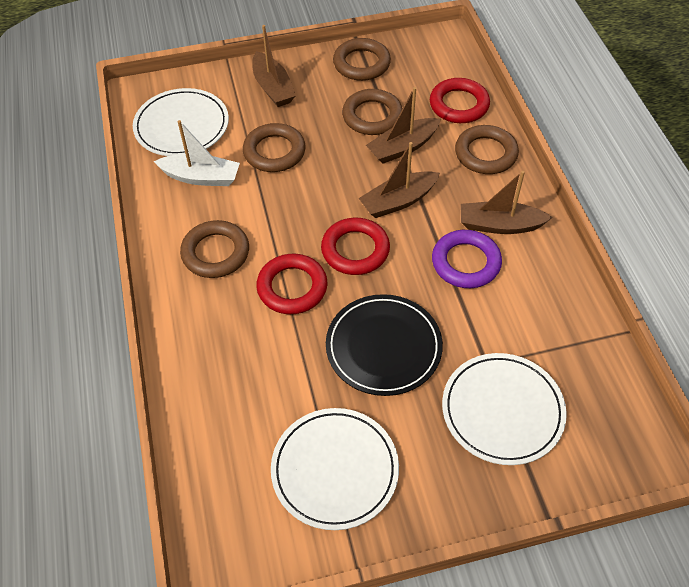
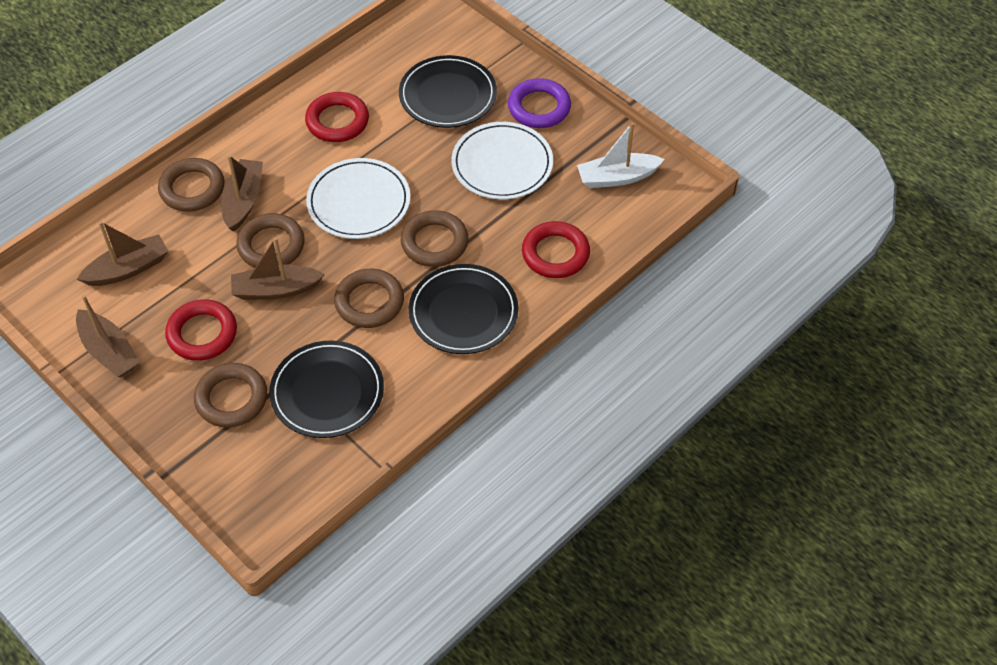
black plate: [326,294,443,396] = 1 -> [269,341,384,438] [399,55,497,128] [409,264,518,354] = 3
white plate: [133,88,229,156] [271,408,399,530] [442,353,567,465] = 3 -> [306,158,410,239] [452,122,553,199] = 2

